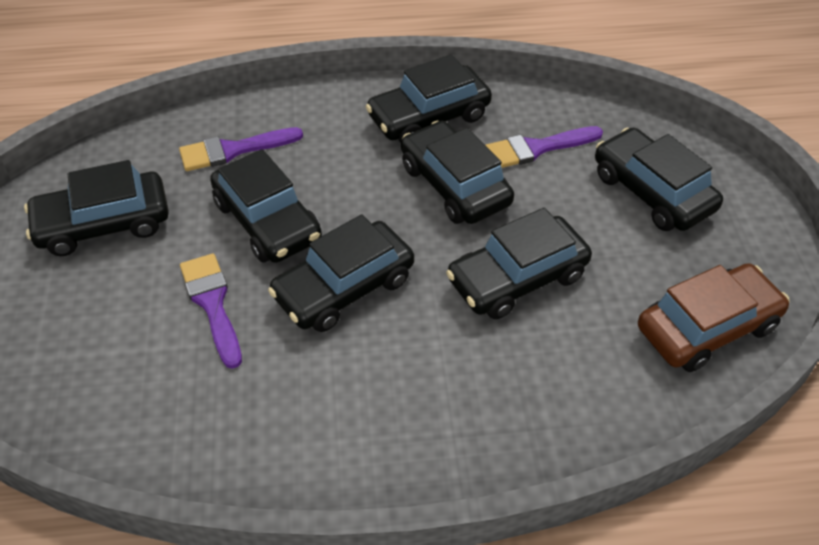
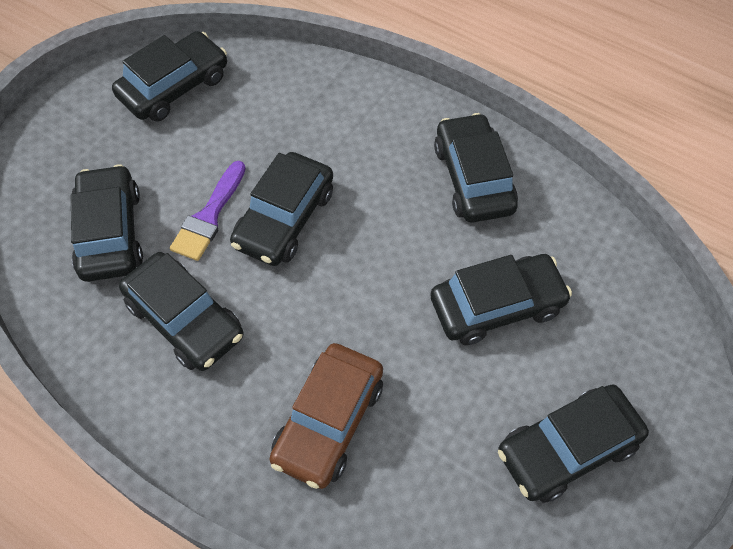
purple brush: [179,127,303,171] [180,253,242,369] [486,126,603,168] = 3 -> [170,161,246,261] = 1

